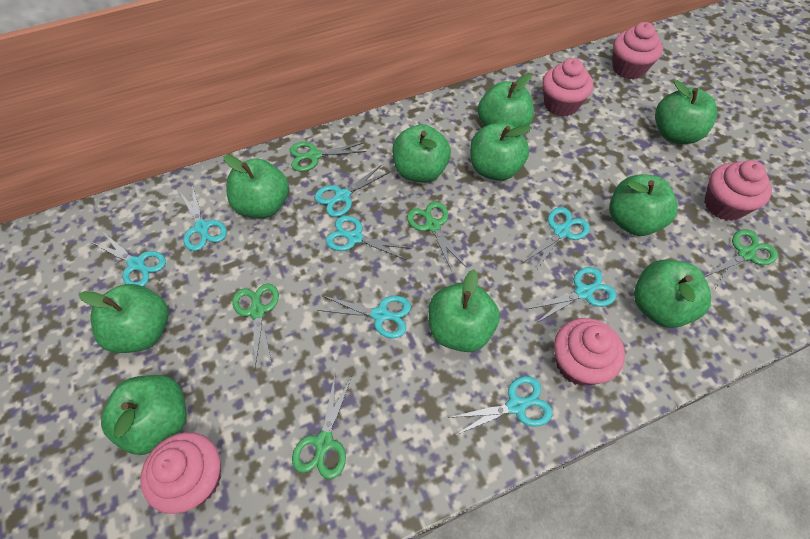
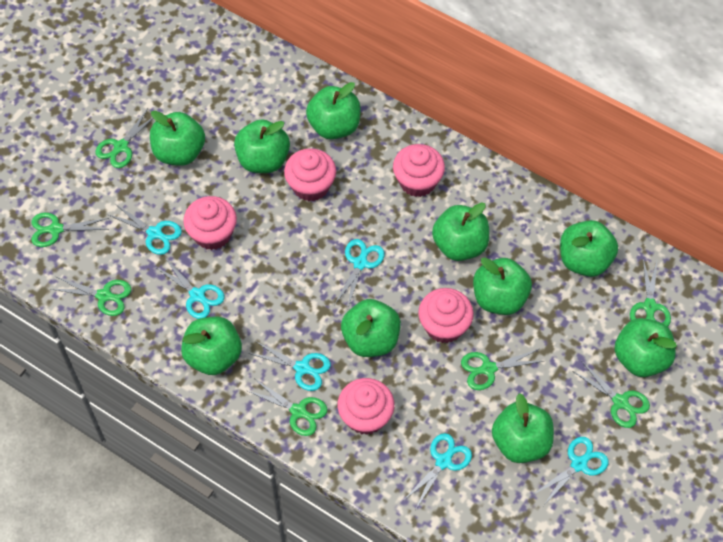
green scissors: [232,284,279,368] [290,142,367,172] [292,376,352,479] [407,202,466,271] [704,229,778,289] = 5 -> [31,213,109,247] [51,277,131,316] [95,108,153,168] [246,379,328,436] [461,349,544,390] [572,362,650,428] [630,259,671,327] = 7
turquoise scissors: [91,231,166,286] [179,185,227,251] [314,165,390,217] [317,296,411,338] [326,216,412,260] [448,376,552,436] [523,207,590,272] [528,267,617,323] = 8 -> [107,205,182,255] [155,258,225,319] [249,341,331,391] [334,239,384,307] [403,433,472,508] [534,437,609,505] = 6

